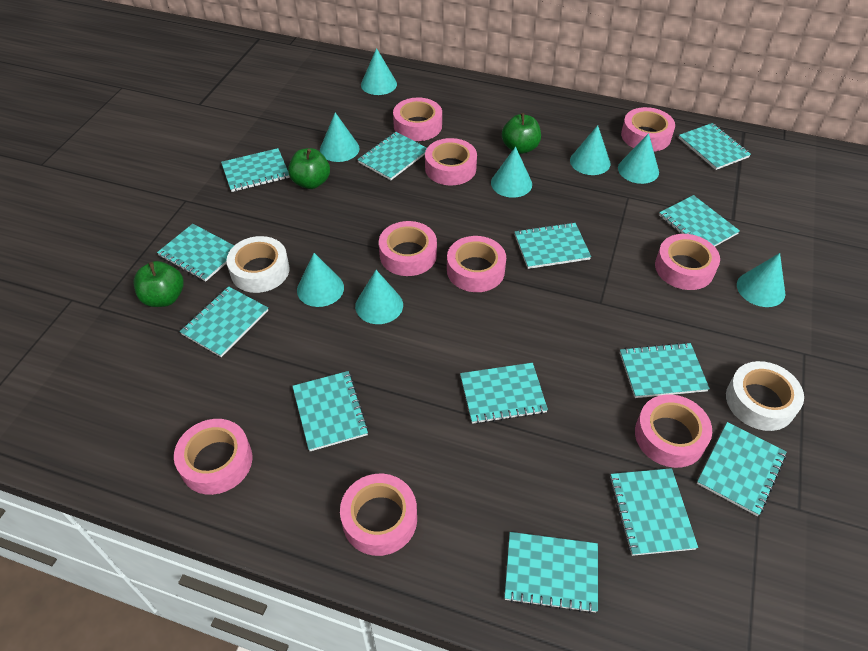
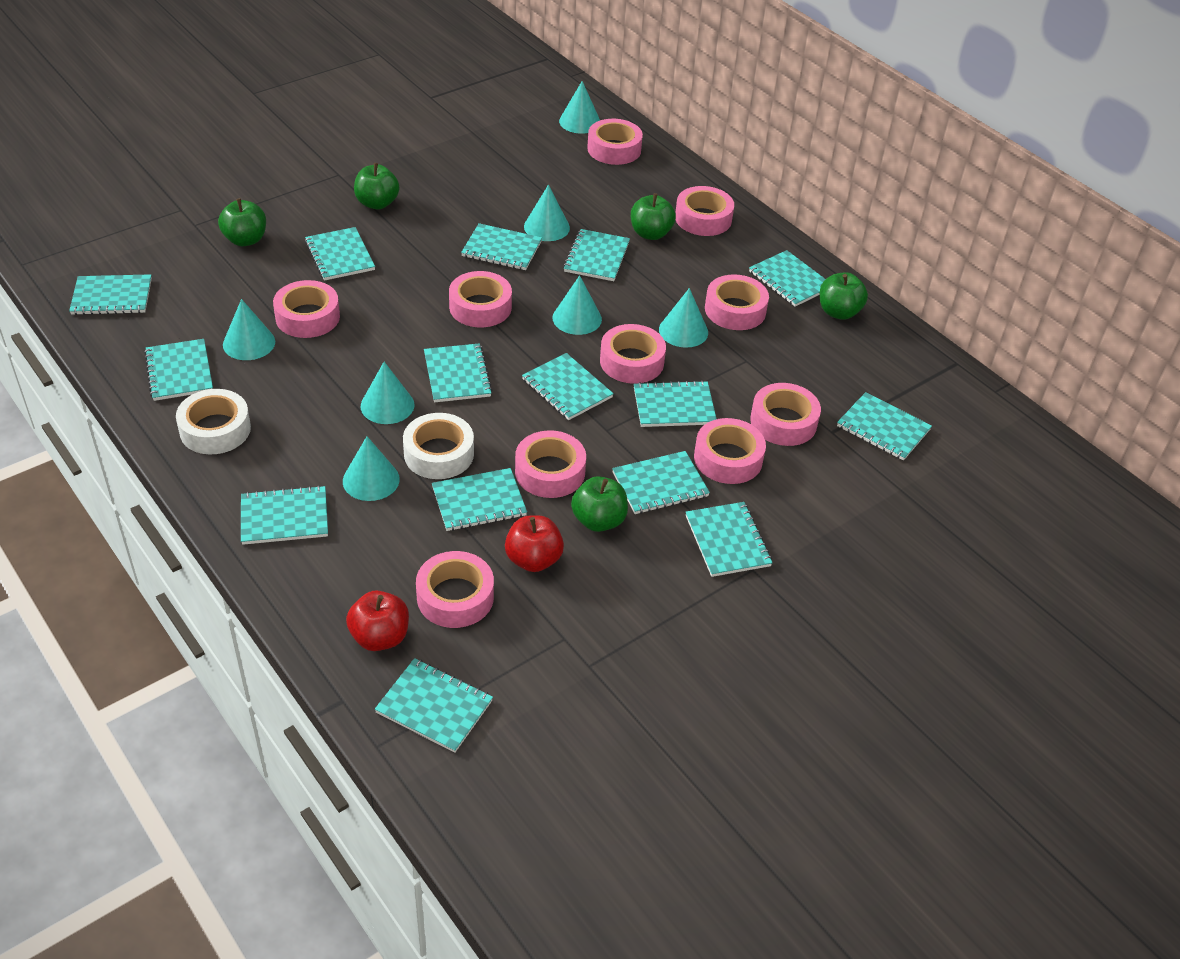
green apple: [134,261,184,307] [288,148,330,189] [502,113,541,154] = 3 -> [218,198,266,246] [354,163,399,210] [571,476,628,532] [631,193,676,240] [820,272,868,320] = 5
pink tape: [174,419,252,495] [340,474,417,556] [379,221,437,276] [393,98,442,141] [425,138,477,185] [447,236,506,292] [621,107,675,152] [635,394,712,468] [655,234,720,290] = 9 -> [273,280,340,338] [416,551,494,628] [449,271,512,327] [515,430,586,498] [587,119,643,165] [600,324,666,384] [675,186,734,236] [694,418,766,484] [705,274,769,330] [750,383,821,446] = 10
red apple: none = 0 -> [346,591,409,651] [505,515,564,572] = 2
turquoise cone: [297,253,344,307] [320,113,360,162] [355,270,403,324] [361,48,397,95] [491,147,532,198] [570,125,610,175] [618,133,659,184] [737,253,786,307] = 8 -> [223,299,275,360] [343,436,400,501] [361,362,414,424] [524,185,570,241] [552,275,602,335] [559,81,600,134] [659,288,708,348] = 7
turquoise notebook: [157,224,235,282] [180,286,268,357] [221,148,290,192] [292,371,368,451] [358,132,427,180] [460,363,548,424] [505,532,598,614] [515,222,591,269] [610,468,698,556] [620,342,710,398] [659,195,740,247] [679,123,751,170] [697,422,786,516] = 13 -> [69,274,152,315] [144,339,213,401] [241,485,328,545] [305,227,375,281] [375,658,493,753] [424,343,493,403] [432,468,527,531] [461,223,542,270] [522,353,614,420] [563,229,630,281] [612,451,710,514] [634,380,717,427] [686,502,773,577] [749,250,825,306] [837,392,932,461] = 15

